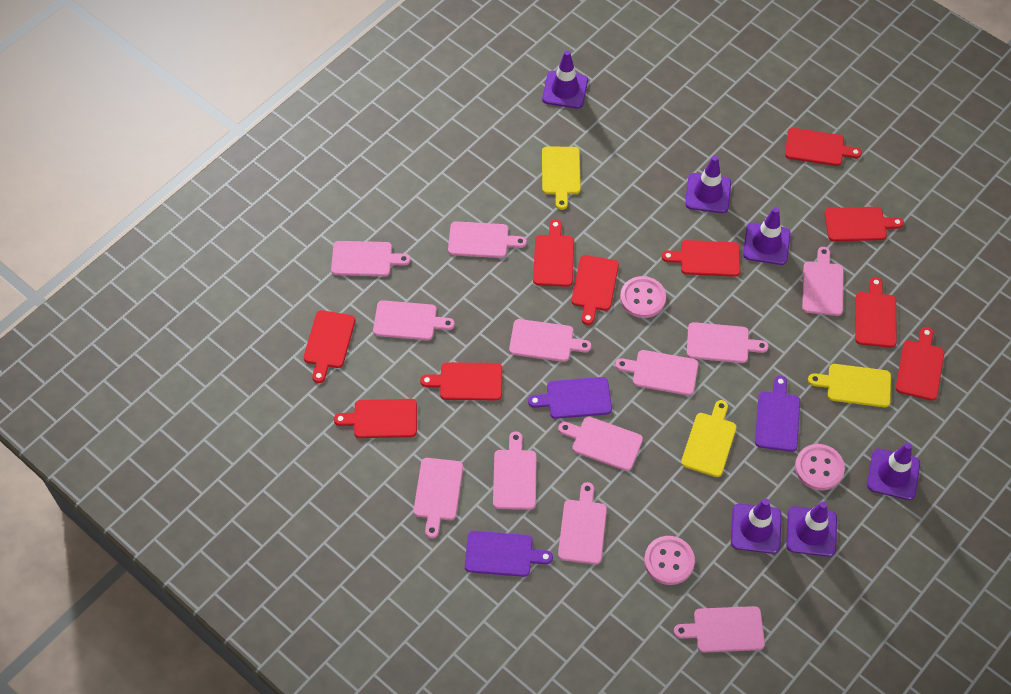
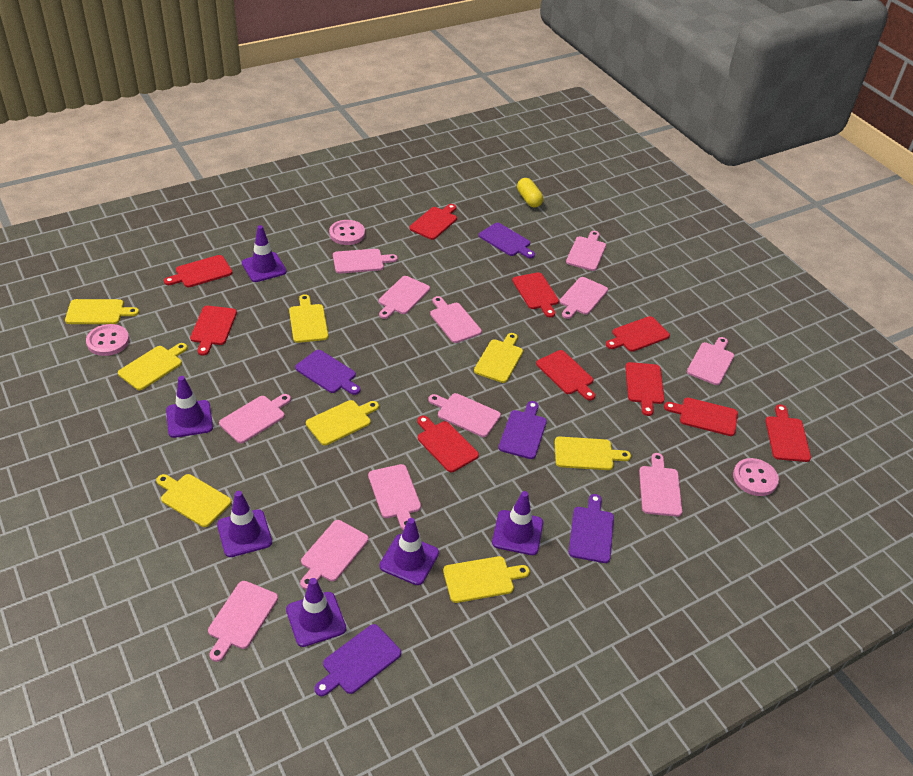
purple cutting board: [465,531,553,577] [528,377,612,419] [755,376,800,452] = 3 -> [295,350,360,395] [315,624,401,696] [479,223,535,258] [499,401,547,459] [569,494,614,563] = 5
yellow capsule: none = 0 -> [517,178,543,208] = 1
yellow cutting board: [542,147,581,210] [681,400,737,477] [808,364,891,407] = 3 -> [65,299,139,324] [118,343,187,390] [156,474,232,527] [289,294,328,343] [306,400,379,446] [443,556,530,603] [474,333,523,383] [555,436,631,470] = 8

